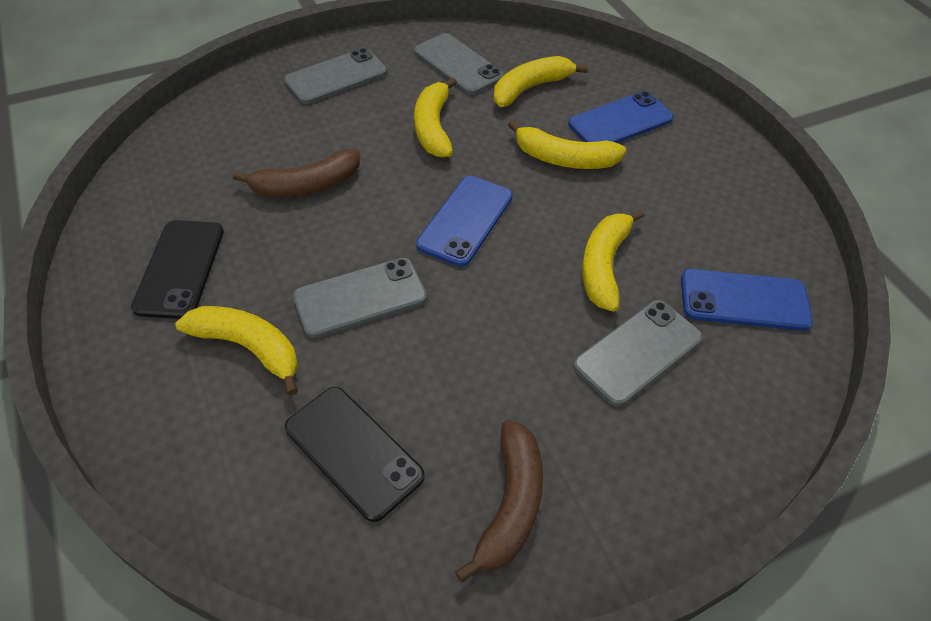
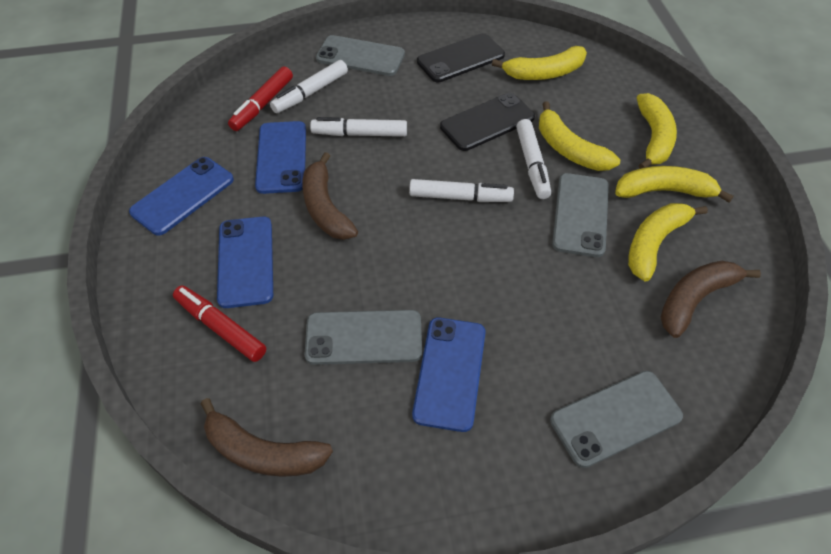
blue phone: [416,176,513,267] [568,91,674,143] [681,269,813,331] = 3 -> [129,157,234,236] [217,216,273,308] [255,121,306,194] [412,318,486,432] = 4
brown banana: [233,149,360,198] [455,420,543,583] = 2 -> [200,398,333,477] [302,152,358,240] [661,261,761,338] = 3
red marker: none = 0 -> [173,285,266,362] [228,67,293,131] = 2
white marker: none = 0 -> [270,60,348,113] [310,117,407,137] [409,179,514,202] [516,119,551,199] = 4

